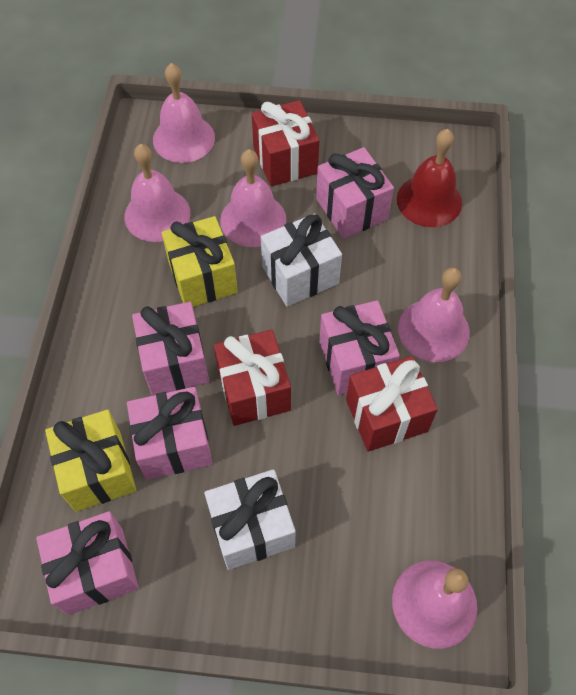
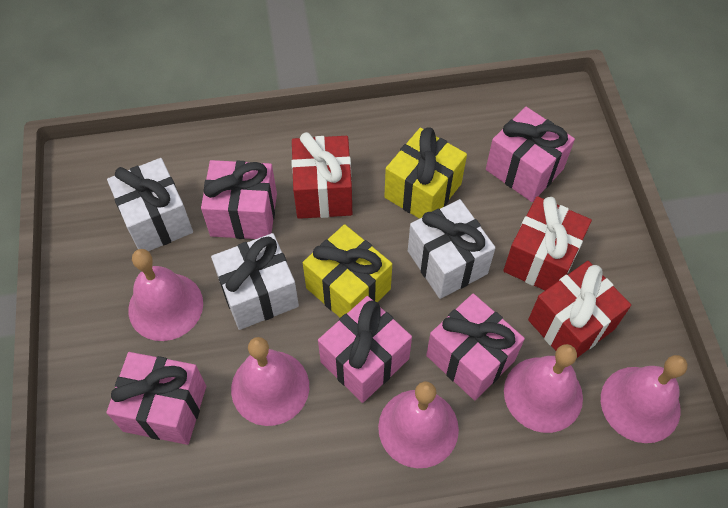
red bell: [397,129,462,227] = 1 -> none = 0
white gift: [204,469,296,570] [261,213,342,307] = 2 -> [107,158,193,251] [211,233,299,330] [408,199,495,299] = 3

